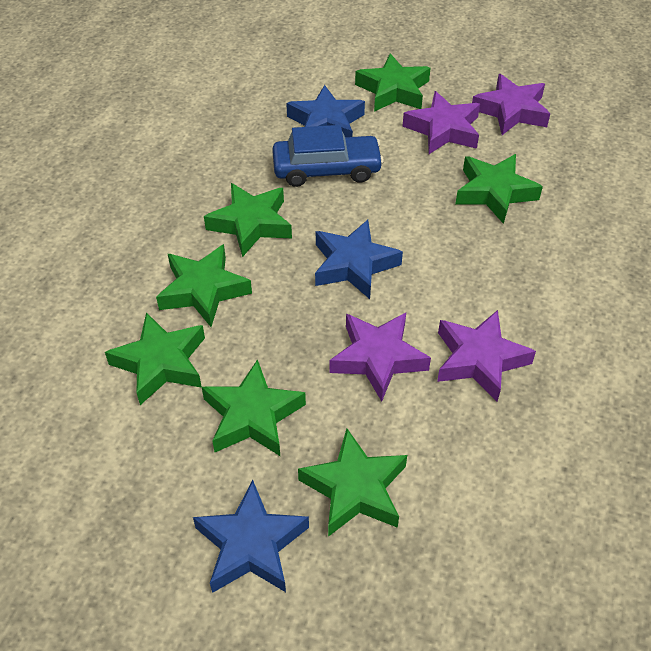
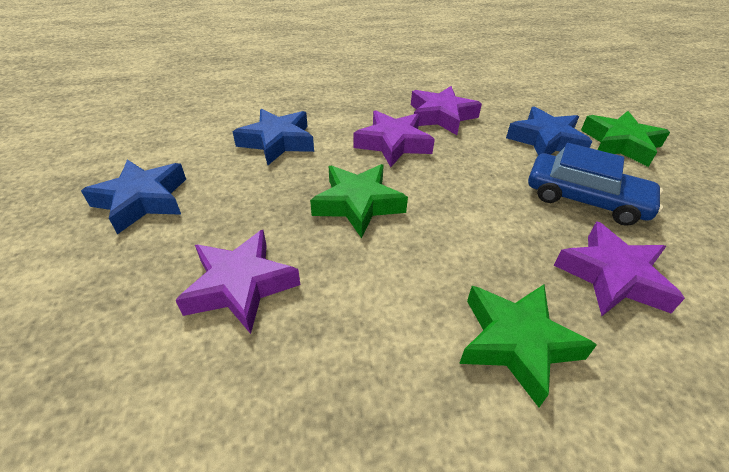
green star: [105,312,205,405] [156,244,252,327] [202,359,306,456] [204,183,292,257] [298,429,407,537] [355,54,431,112] [455,154,543,224] = 7 -> [310,164,408,238] [459,284,597,407] [581,111,670,167] = 3

